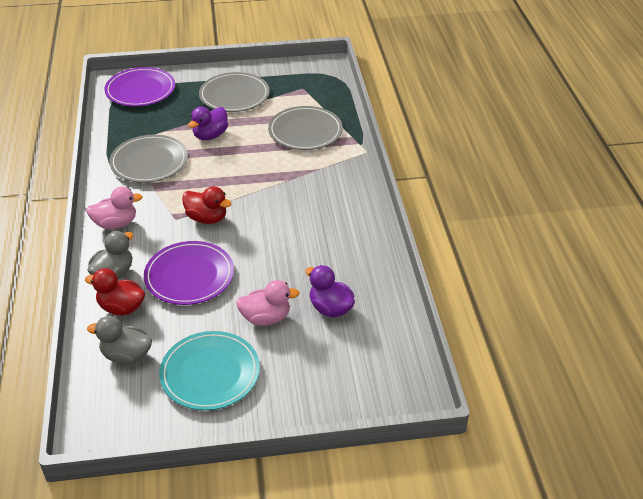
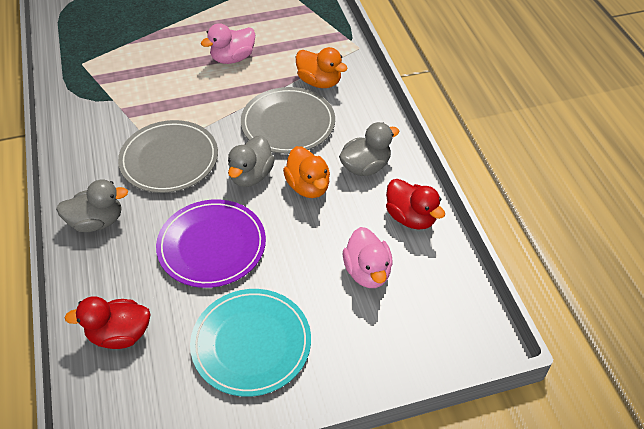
grey duck: [87,316,152,365] [88,231,133,279] = 2 -> [56,179,128,232] [228,135,275,187] [339,122,400,176] = 3
grey plate: [109,135,188,183] [199,72,270,112] [268,106,343,150] = 3 -> [118,120,218,193] [241,87,335,154] = 2
orange duck: none = 0 -> [283,146,330,198] [296,47,348,88] = 2
purple duck: [188,107,228,140] [305,265,355,317] = 2 -> none = 0
purple plate: [104,67,175,107] [144,241,234,305] = 2 -> [156,199,266,288] = 1

